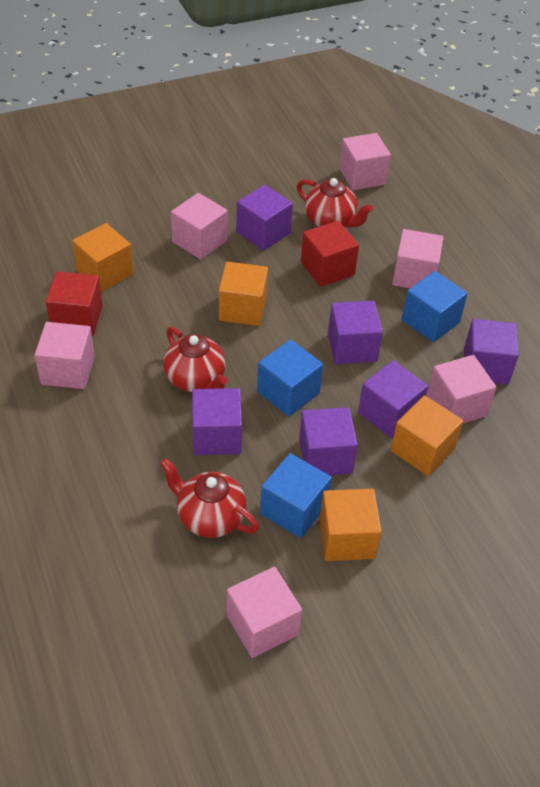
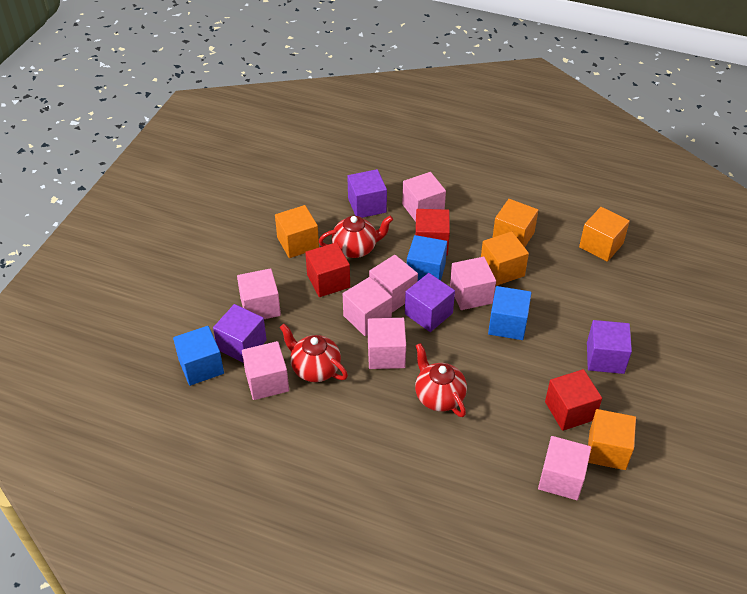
orange cube: [72,223,134,292] [219,262,268,326] [319,489,382,561] [391,395,463,476] = 4 -> [275,205,319,258] [481,231,529,286] [493,199,538,247] [579,207,630,262] [588,409,636,470] = 5
pink cube: [35,322,95,389] [171,193,228,260] [227,567,302,658] [339,133,391,190] [392,229,443,288] [427,355,497,423] = 6 -> [237,268,281,319] [242,341,289,400] [343,277,392,336] [368,318,406,369] [369,255,418,312] [402,172,446,222] [450,257,496,310] [538,436,591,500] = 8
purple cube: [192,388,242,455] [236,185,293,251] [299,407,358,475] [328,301,383,364] [358,360,428,438] [464,319,519,385] = 6 -> [213,304,267,363] [347,169,387,218] [405,273,455,332] [587,320,632,374] = 4
red cube: [46,271,102,336] [301,221,359,287] = 2 -> [305,242,350,297] [415,209,450,256] [545,369,602,431] = 3

